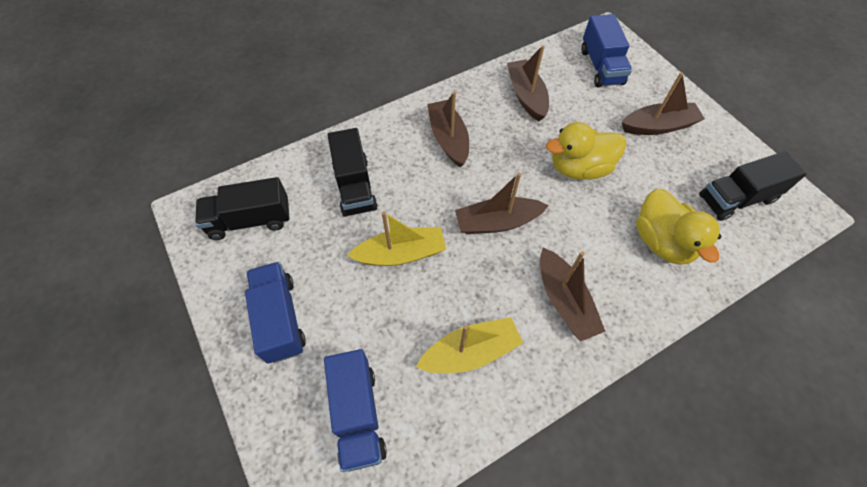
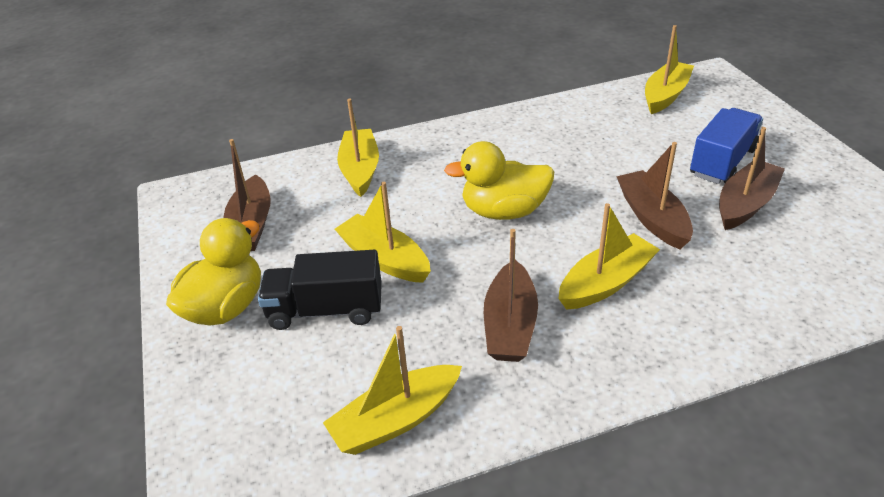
black truck: [195,177,290,240] [327,128,378,217] [699,151,806,221] = 3 -> [258,250,382,330] = 1
blue truck: [245,262,306,364] [324,349,387,472] [581,14,632,87] = 3 -> [690,108,763,184] = 1
brown boat: [427,92,469,168] [455,173,549,234] [507,45,549,121] [540,248,606,342] [622,72,705,135] = 5 -> [224,139,271,251] [484,229,538,362] [616,142,693,249] [719,127,785,230] = 4
yellow boat: [347,211,446,266] [416,317,523,373] = 2 -> [323,326,462,455] [335,182,431,283] [337,99,379,197] [559,203,660,310] [645,25,694,114] = 5

